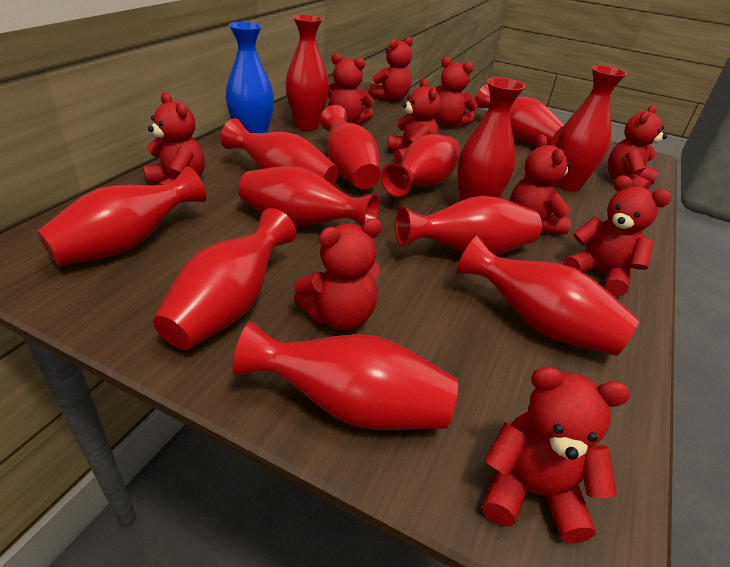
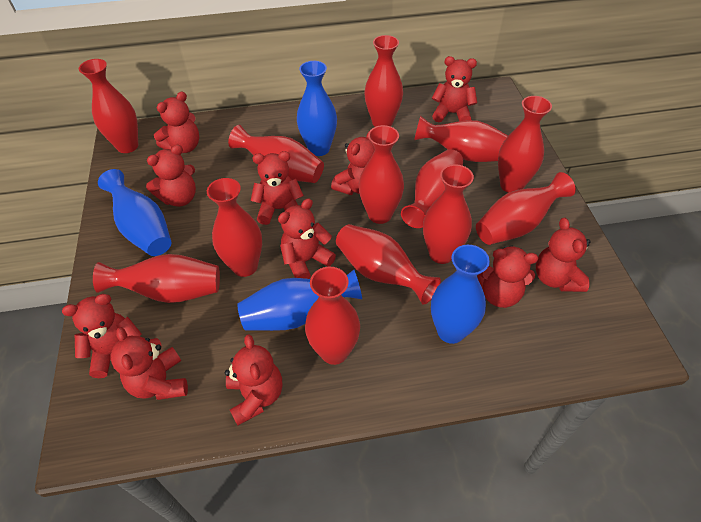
blue vase: [226,22,274,133] = 1 -> [98,169,171,256] [237,270,362,331] [297,61,337,156] [431,245,490,344] = 4
red teddy bear: [143,92,204,185] [294,218,382,330] [328,53,374,125] [368,36,413,101] [388,78,441,165] [435,56,478,127] [483,366,630,543] [510,134,571,234] [563,175,671,297] [608,105,667,190] = 10 -> [62,294,142,378] [111,327,188,400] [146,145,196,207] [154,91,199,153] [225,334,282,426] [251,151,304,225] [278,199,336,279] [331,132,375,195] [432,56,477,122] [477,245,538,308] [536,218,591,292] = 11

